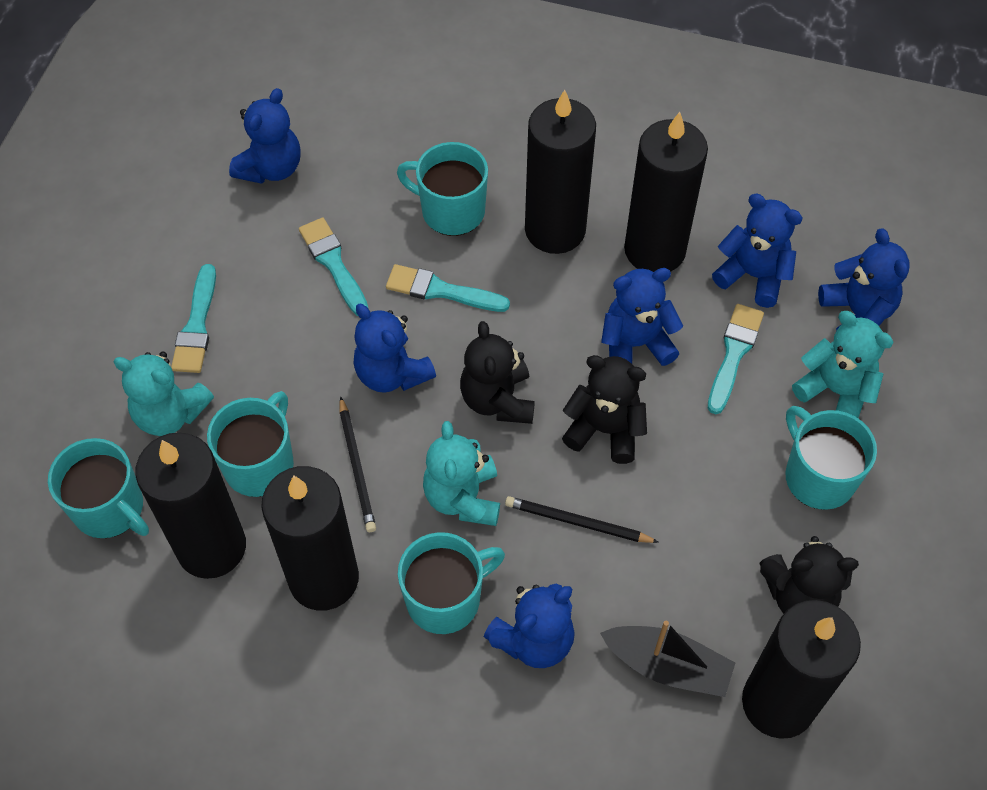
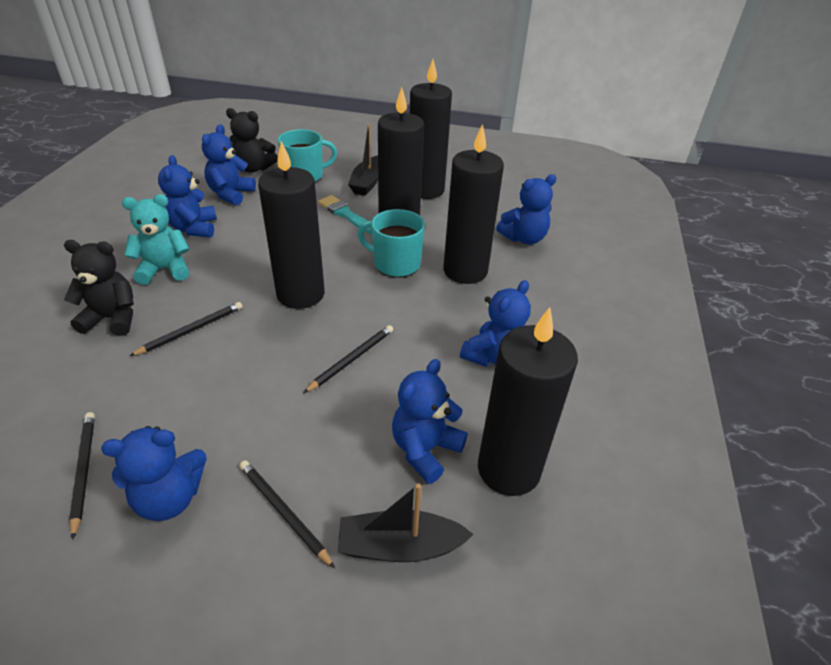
black boat: [600,621,735,697] = 1 -> [338,483,474,562] [348,124,378,196] = 2
black pencil: [340,396,376,532] [505,496,659,543] = 2 -> [69,412,95,540] [130,302,242,356] [239,460,335,568] [303,325,393,393] = 4
black teddy bear: [460,321,535,424] [562,355,647,464] [759,536,859,614] = 3 -> [64,240,134,336] [226,108,278,173] = 2
turquoise brush: [171,264,216,373] [299,217,368,316] [386,264,510,312] [708,304,764,414] = 4 -> [318,195,372,234] = 1
turquoise mug: [48,438,149,538] [207,391,294,497] [397,142,488,236] [398,532,505,634] [785,406,877,510] = 5 -> [278,129,337,183] [357,209,425,278] = 2
turquoise teddy bear: [113,352,214,436] [423,421,500,526] [792,311,894,418] = 3 -> [122,194,190,285] = 1

